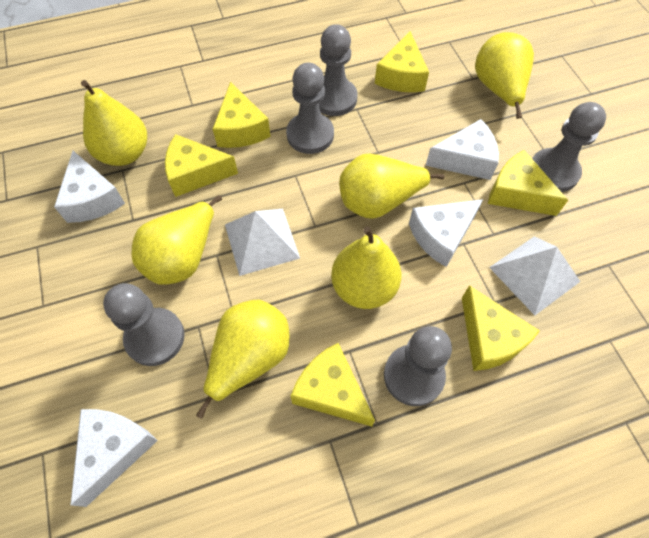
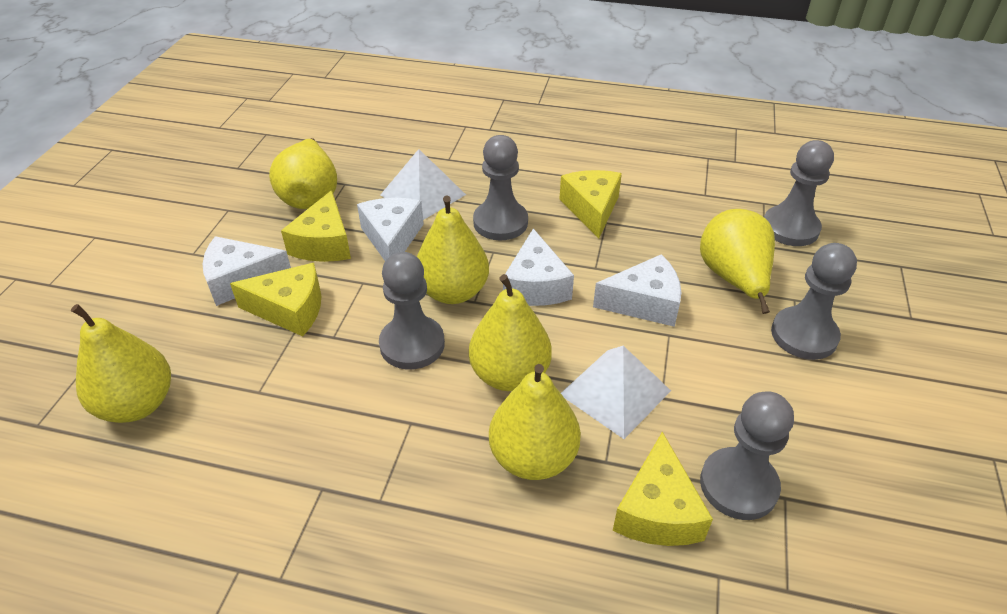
yellow cheese: [165,134,238,197] [213,82,271,148] [291,343,375,427] [375,31,429,92] [462,285,540,371] [488,150,568,216] = 6 -> [230,263,321,336] [281,190,351,262] [559,170,622,238] [613,432,713,546] = 4

